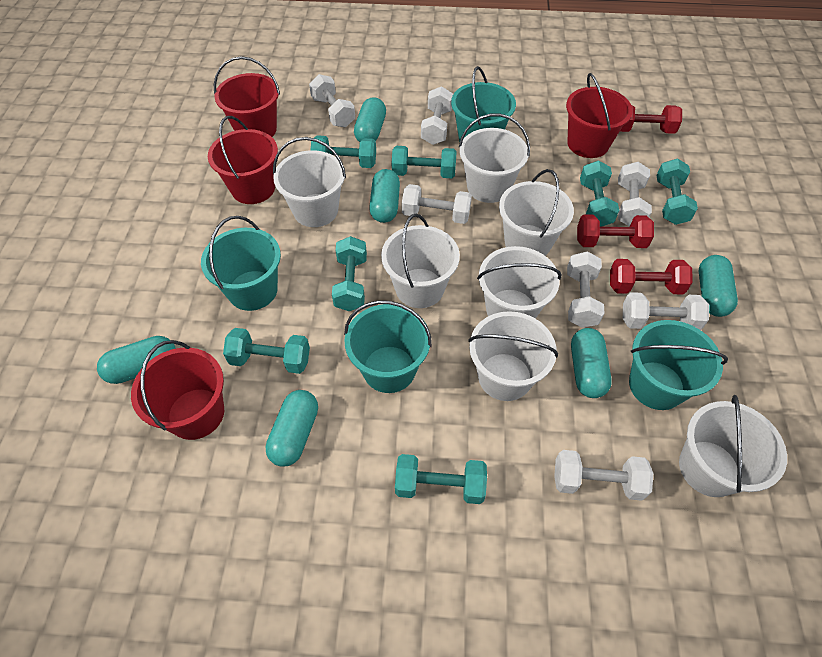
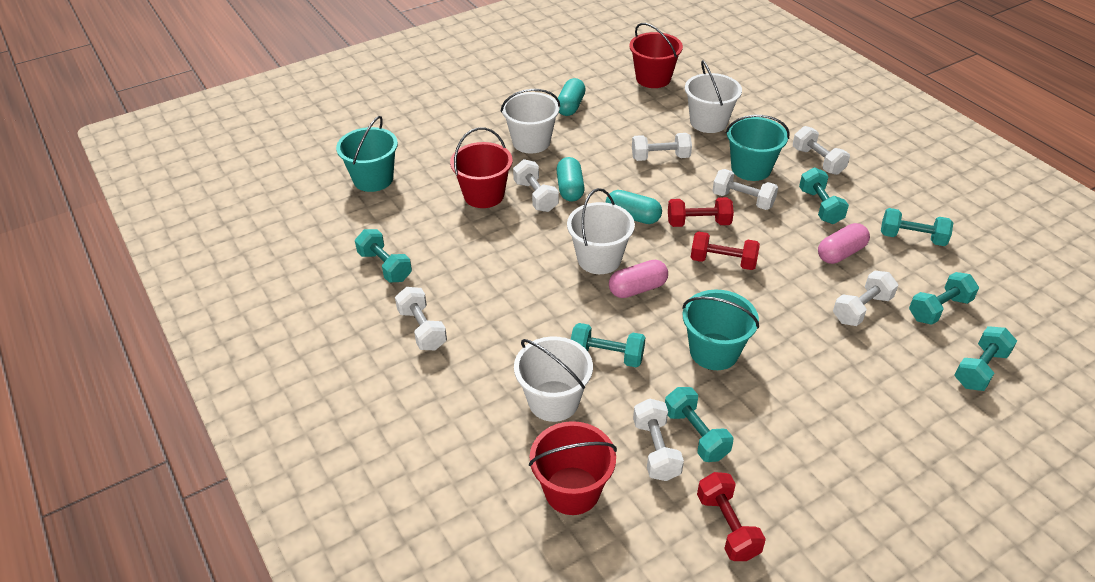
pink capsule: none = 0 -> [609,260,668,298] [818,223,870,264] = 2
red bucket: [131,340,224,440] [208,116,278,204] [214,56,280,137] [566,73,633,158] = 4 -> [450,127,513,208] [529,421,617,515] [629,23,683,88] = 3
turquoise bucket: [201,216,281,311] [344,300,432,393] [451,66,516,142] [629,320,728,410] = 4 -> [336,116,398,192] [682,290,759,370] [726,115,790,181] = 3
turquoise capsule: [97,336,176,384] [265,390,318,466] [354,97,386,142] [369,169,400,223] [571,328,612,398] [699,255,738,317] = 6 -> [556,157,585,202] [558,78,586,116] [606,190,662,224] = 3
white bucket: [273,137,346,227] [381,214,460,308] [459,113,530,203] [468,311,558,401] [477,246,562,319] [499,169,574,256] [679,395,787,497] = 7 -> [501,89,560,153] [514,336,593,422] [567,188,635,274] [685,60,742,133] = 4

